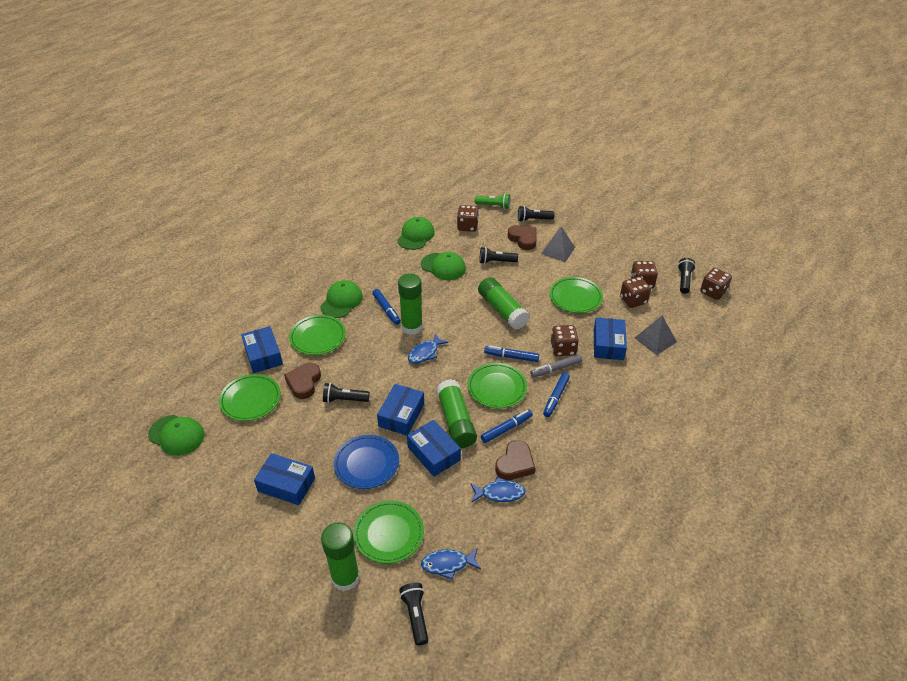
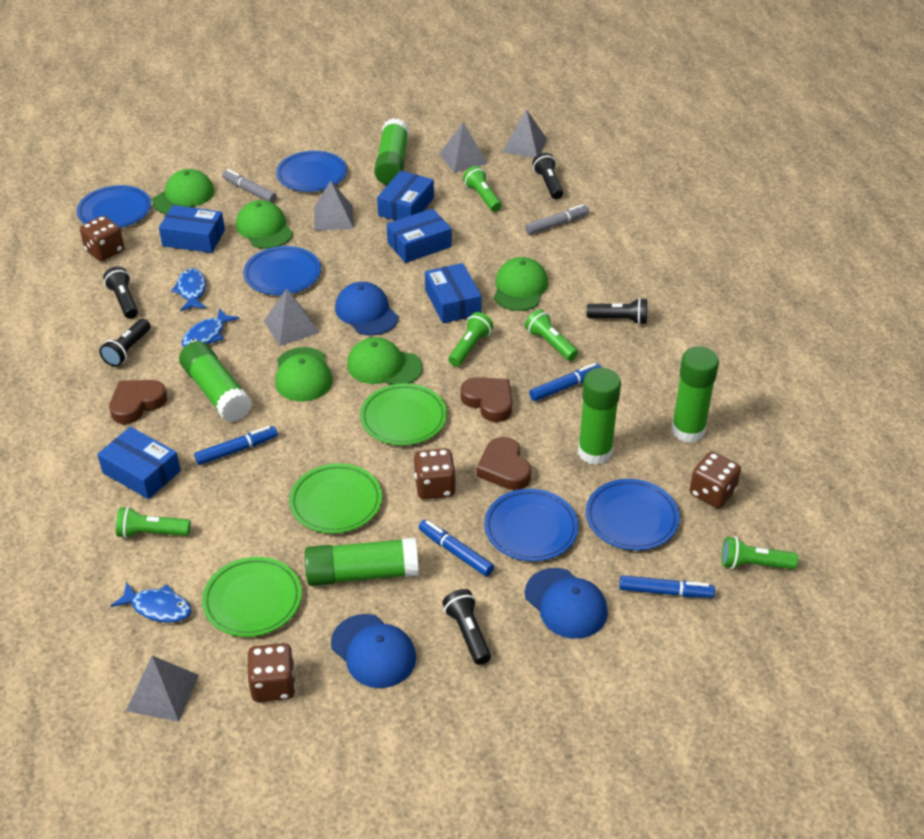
blue cap: none = 0 -> [331,614,416,688] [335,282,398,336] [525,568,608,639] = 3
blue plate: [334,435,399,489] = 1 -> [77,185,151,228] [243,246,321,295] [276,151,347,192] [484,489,579,561] [586,479,680,551] = 5
brown dice: [457,205,479,232] [551,325,579,356] [620,276,651,308] [631,261,658,289] [700,268,732,300] = 5 -> [80,216,124,261] [247,643,296,702] [414,448,456,499] [690,452,741,508] = 4
green cap: [148,415,205,456] [320,280,363,318] [397,217,435,250] [421,252,466,280] = 4 -> [152,169,214,214] [236,200,293,249] [275,347,333,401] [347,337,423,385] [494,257,548,311] = 5
green flashlight: [475,193,510,209] = 1 -> [116,507,191,539] [448,312,493,367] [463,166,502,212] [525,309,578,361] [722,537,798,569] = 5
green glue stick: [321,523,360,591] [398,273,423,335] [436,379,477,448] [478,277,530,329] = 4 -> [179,341,252,422] [305,538,419,586] [374,118,409,185] [578,368,621,465] [671,346,719,443] = 5
green plate: [219,374,281,421] [289,315,346,355] [353,501,424,564] [467,363,527,408] [549,277,603,313] = 5 -> [202,557,302,637] [289,463,382,534] [360,383,447,445] = 3
grey marker: [530,354,582,378] = 1 -> [222,169,277,203] [525,204,589,235] = 2
grey pyramid: [541,226,575,262] [635,315,677,355] = 2 -> [126,656,199,722] [264,289,320,346] [314,180,354,231] [439,122,488,173] [503,109,547,158] = 5

